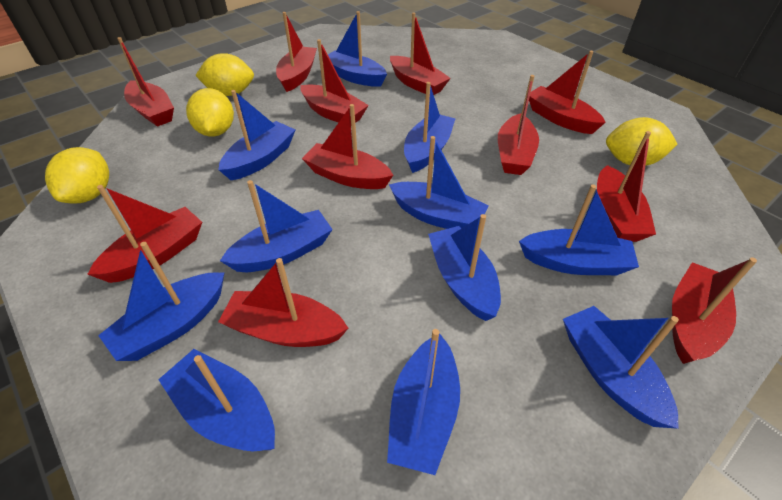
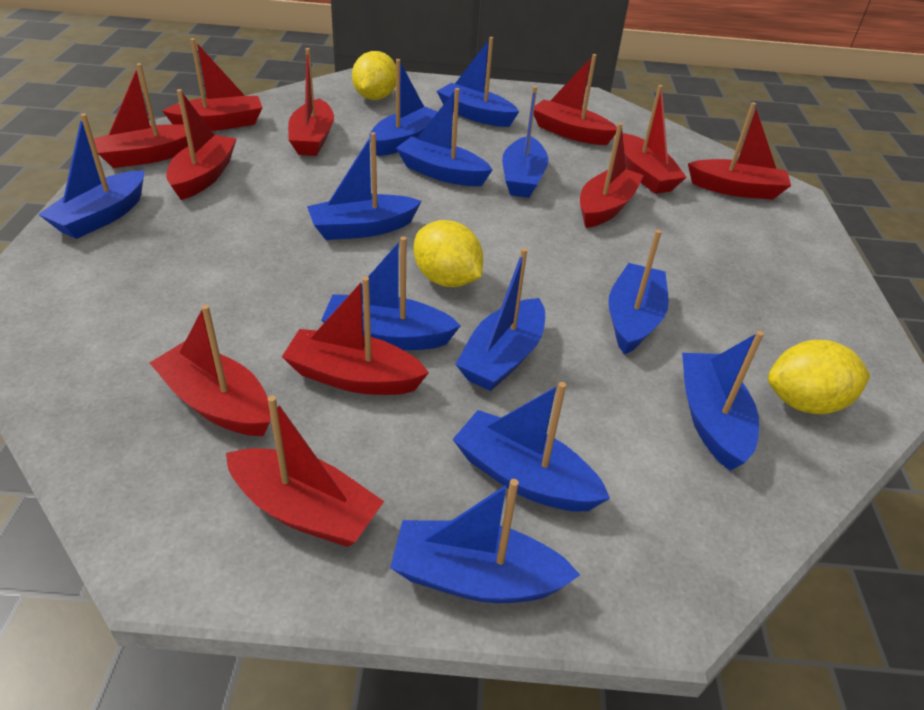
blue boat: [98,242,224,361] [158,349,275,451] [219,90,295,180] [220,180,333,272] [328,11,387,87] [387,329,460,475] [389,136,489,229] [404,82,456,173] [428,214,501,321] [519,185,639,275] [563,306,679,429] = 11 -> [38,114,144,239] [307,132,422,240] [321,236,461,350] [369,59,438,156] [390,479,580,603] [396,88,492,186] [437,37,519,127] [452,382,610,512] [455,248,545,391] [502,86,549,198] [608,230,669,355] [682,331,764,471] = 12
yellow lemon: [45,147,109,203] [186,88,234,137] [195,53,254,96] [606,117,677,166] = 4 -> [352,51,396,100] [413,220,483,287] [768,340,871,414] = 3

